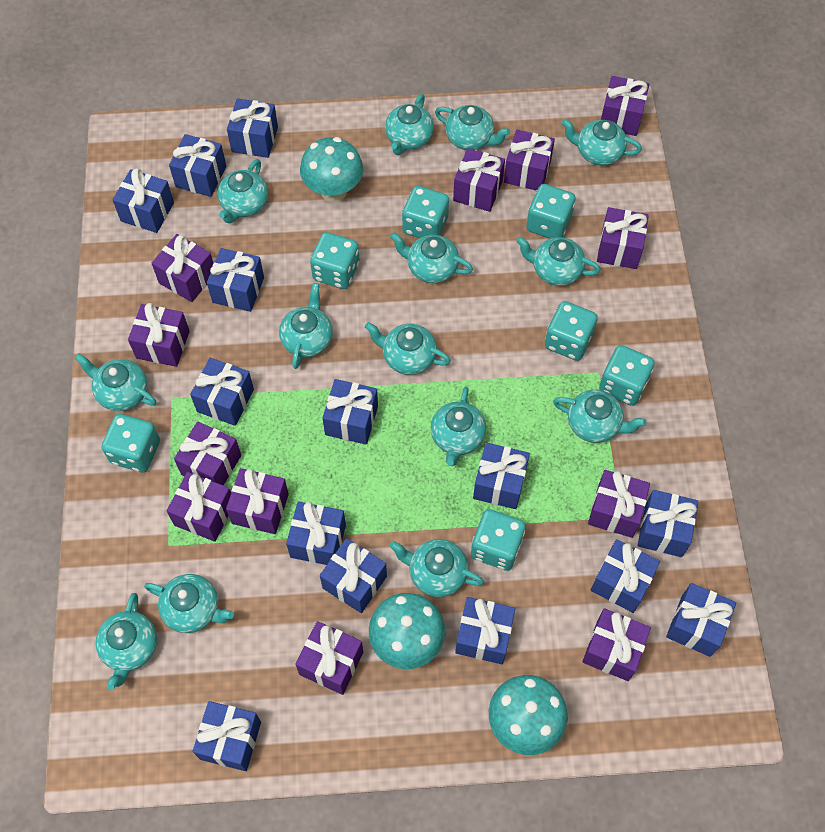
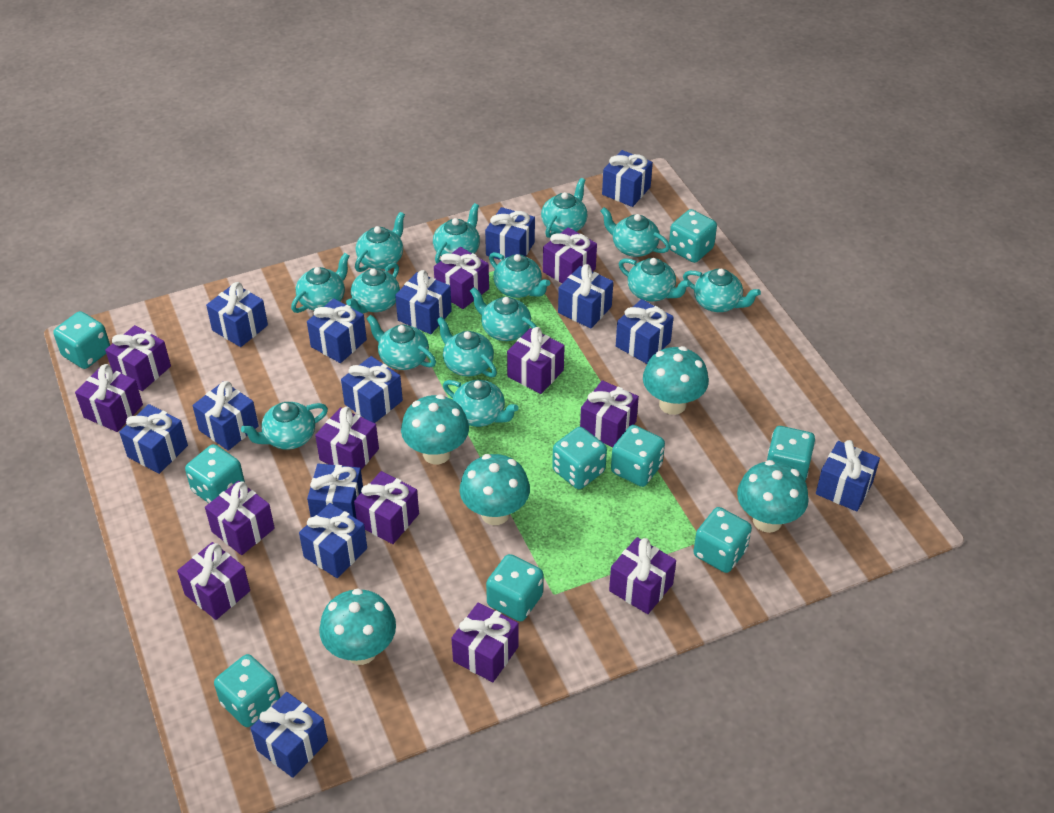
turquoise dice: [101,414,160,473] [310,232,360,289] [402,186,449,238] [471,509,526,571] [526,184,575,239] [545,301,598,361] [599,345,655,406] = 7 -> [53,311,110,369] [185,444,245,503] [214,654,280,727] [486,554,543,622] [552,427,607,489] [611,425,665,487] [669,209,717,263] [693,507,752,573] [767,426,815,481] = 9
turquoise mushroom: [300,137,363,202] [369,593,445,669] [489,675,568,755] = 3 -> [319,589,396,665] [401,394,469,464] [459,454,530,525] [643,346,709,415] [737,460,809,533] = 5

